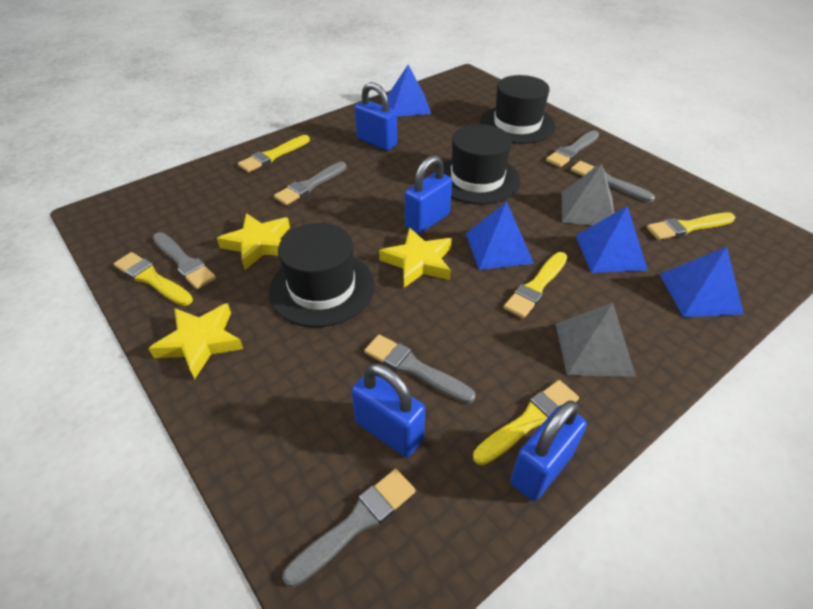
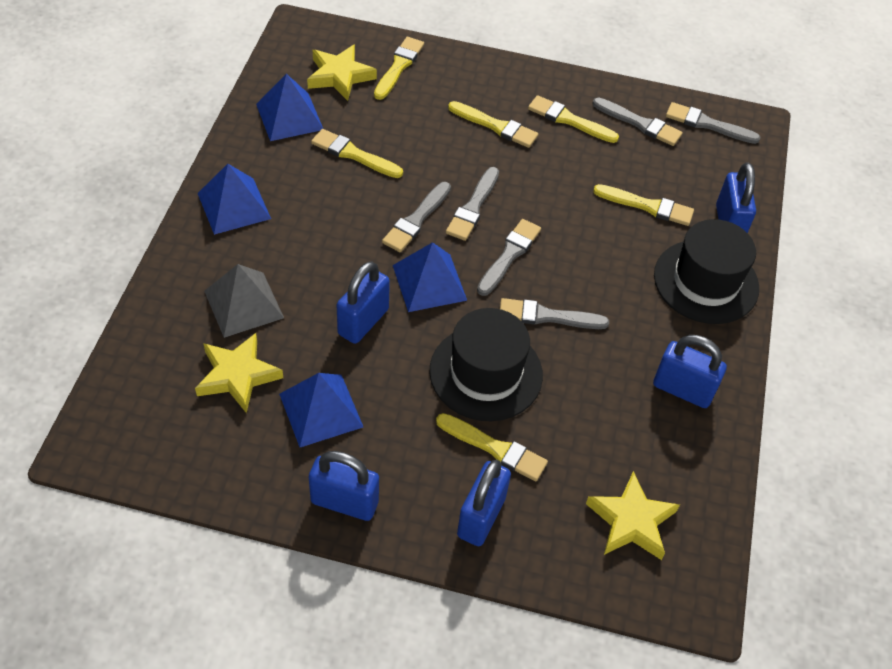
black hat: [269,223,375,327] [443,124,521,204] [480,75,556,144] = 3 -> [429,308,543,421] [654,219,759,324] = 2
blue padlock: [351,364,425,457] [355,82,397,151] [405,156,452,234] [510,400,587,501] = 4 -> [309,451,379,521] [337,261,390,344] [457,459,511,546] [653,335,727,408] [716,162,756,233] = 5
grey pyramid: [556,303,636,377] [562,164,614,226] = 2 -> [204,264,284,338] = 1
yellow brush: [114,252,193,306] [238,135,310,172] [473,380,579,465] [504,252,567,318] [647,212,735,240] = 5 -> [311,129,403,178] [374,37,424,100] [436,413,548,481] [448,101,538,148] [528,95,619,143] [593,184,694,226] = 6

